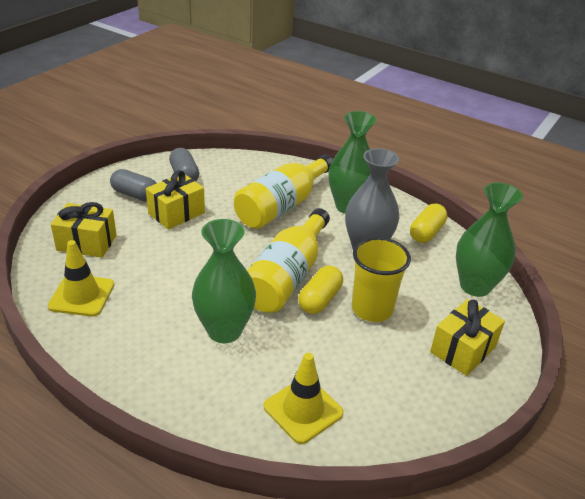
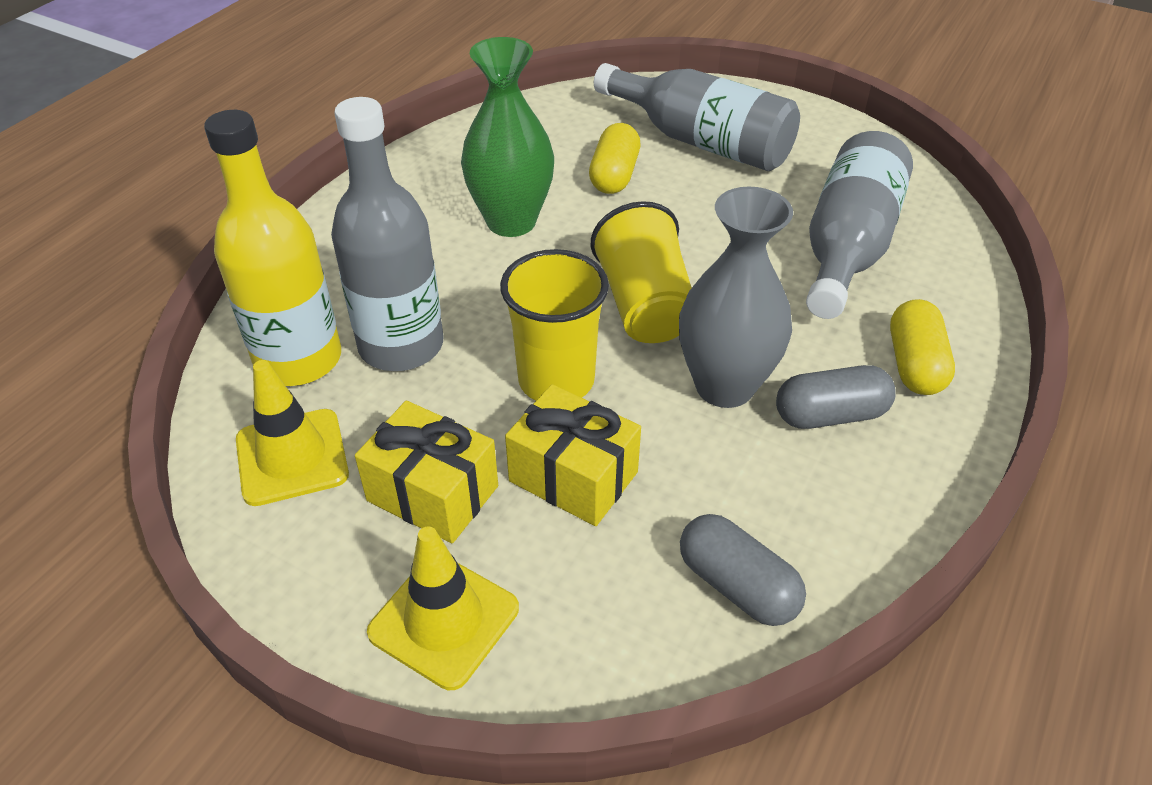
green vase: [192,219,256,343] [328,111,376,214] [456,182,523,297] = 3 -> [461,37,554,237] = 1
grey bottle: none = 0 -> [331,97,444,371] [594,63,800,171] [806,131,913,319] = 3
yellow bottle: [234,154,333,229] [247,208,330,313] = 2 -> [204,110,341,386] = 1
yellow cup: [352,237,411,322] = 1 -> [500,249,609,401] [591,201,692,343] = 2
yellow gift: [51,202,117,258] [146,170,205,230] [430,299,505,376] = 3 -> [355,401,498,543] [505,384,641,526] = 2

